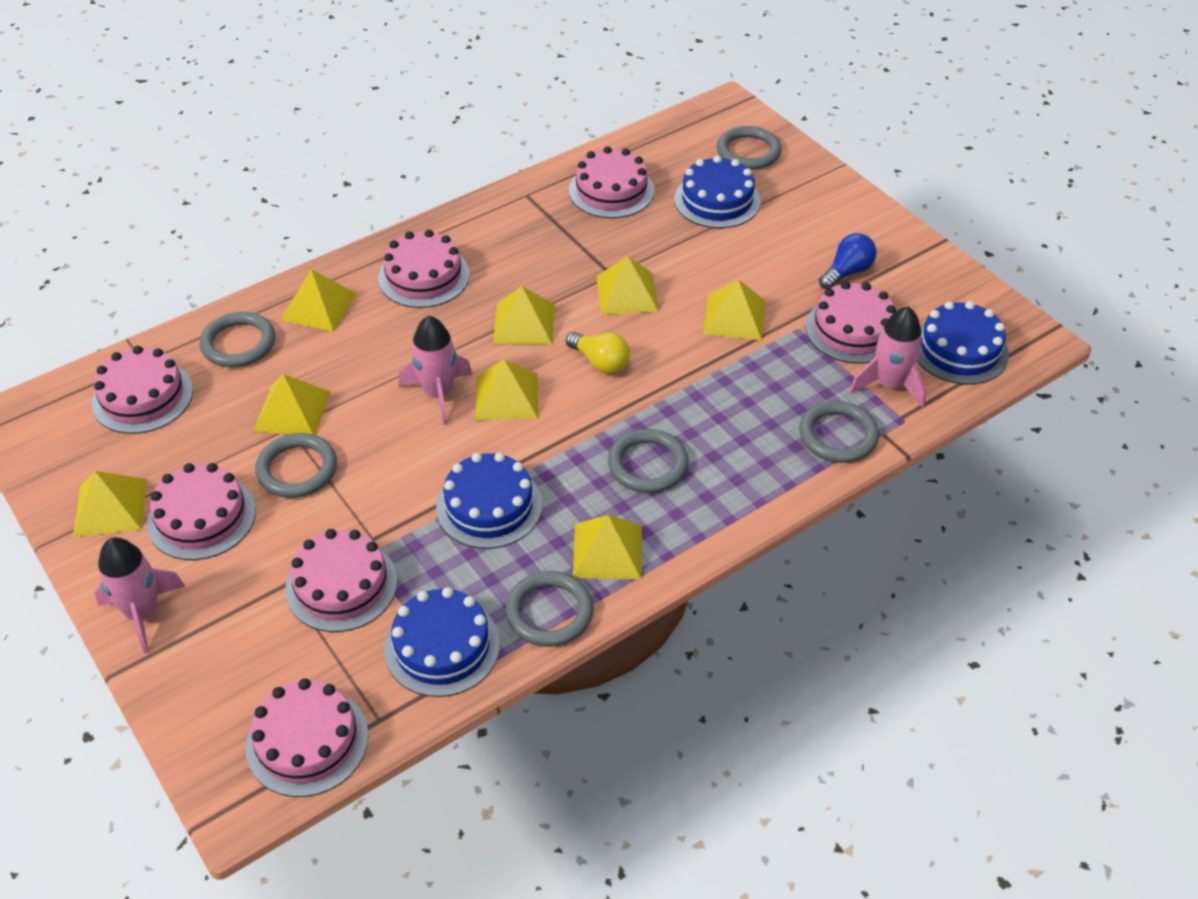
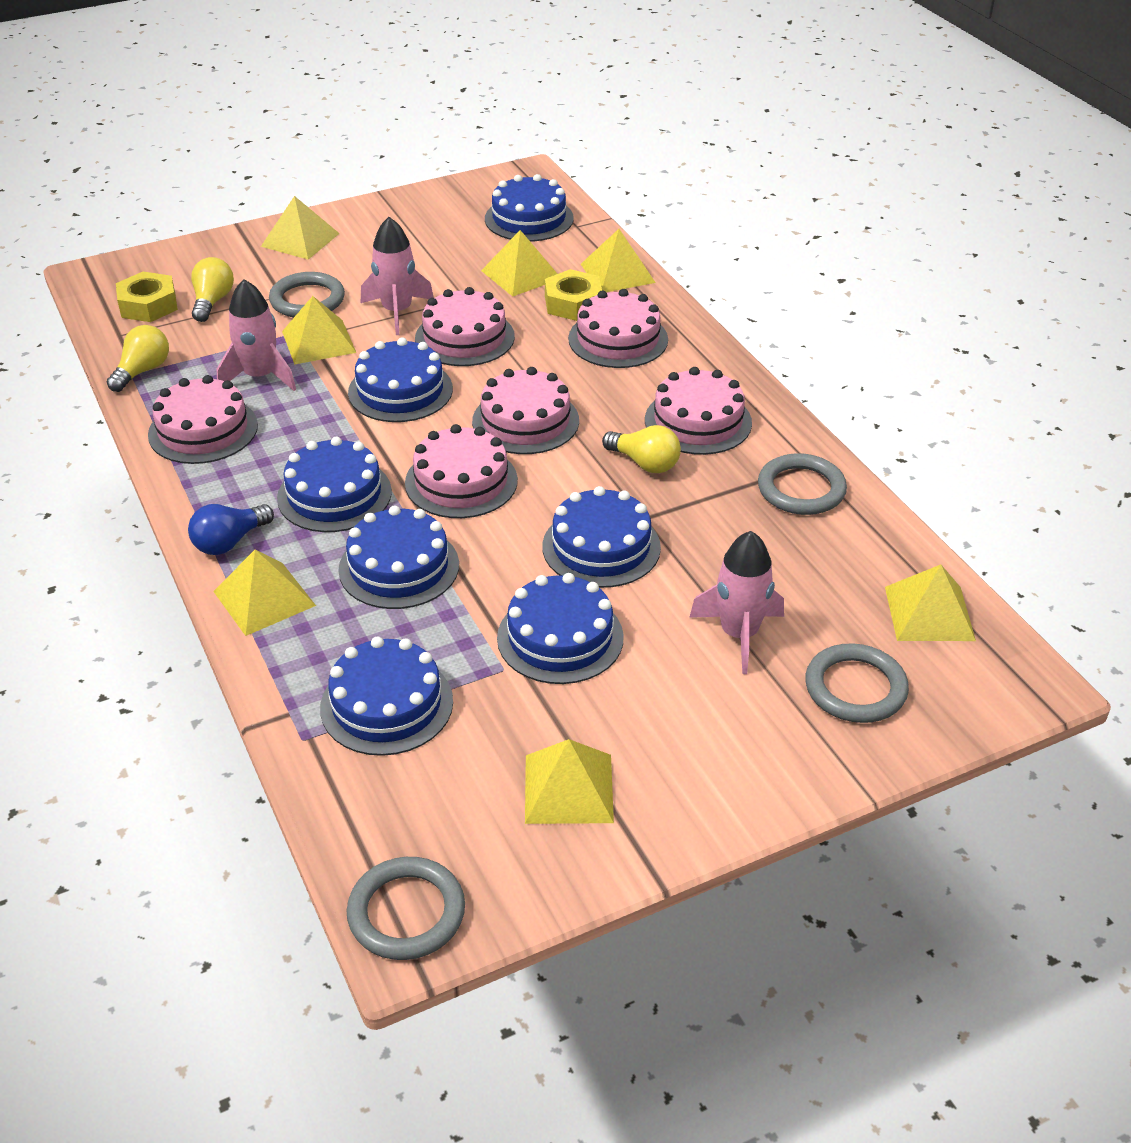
blue cake: [384,587,500,697] [436,452,542,549] [674,156,761,228] [917,301,1009,385] = 4 -> [277,437,392,532] [320,637,453,756] [338,505,459,609] [348,338,453,422] [485,174,574,242] [497,573,624,684] [542,486,661,588] = 7
grey ring: [200,312,275,367] [255,433,337,498] [505,571,594,647] [608,429,689,493] [717,126,782,170] [799,401,879,463] = 6 -> [269,272,345,318] [347,857,465,960] [758,453,847,515] [805,643,909,723] = 4
pink cake: [92,346,193,434] [147,463,256,560] [246,678,369,797] [285,529,398,632] [378,230,470,308] [569,146,654,218] [806,281,896,364] = 7 -> [148,375,258,464] [405,424,518,518] [415,287,515,366] [472,367,579,454] [568,289,668,368] [645,367,752,455] = 6
yellow light bulb: [566,332,630,374] = 1 -> [107,325,169,392] [191,257,234,322] [602,425,681,473] = 3
yellow nut: none = 0 -> [116,272,178,322] [545,269,602,321] = 2
yellow pyramid: [73,471,147,537] [253,374,331,435] [280,269,357,332] [476,359,538,420] [493,286,555,345] [573,515,642,579] [596,256,659,315] [703,280,766,340] = 8 -> [213,550,316,636] [261,196,340,260] [282,296,357,365] [481,230,557,297] [525,739,614,824] [581,229,656,292] [885,565,976,641] = 7

